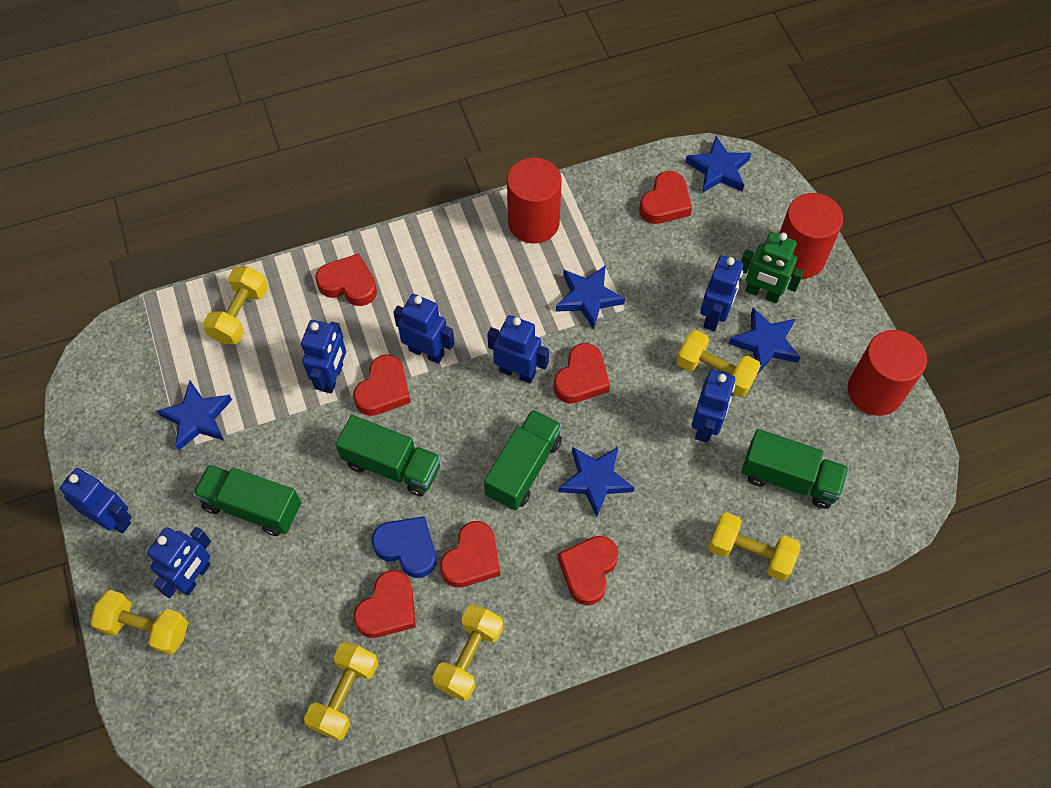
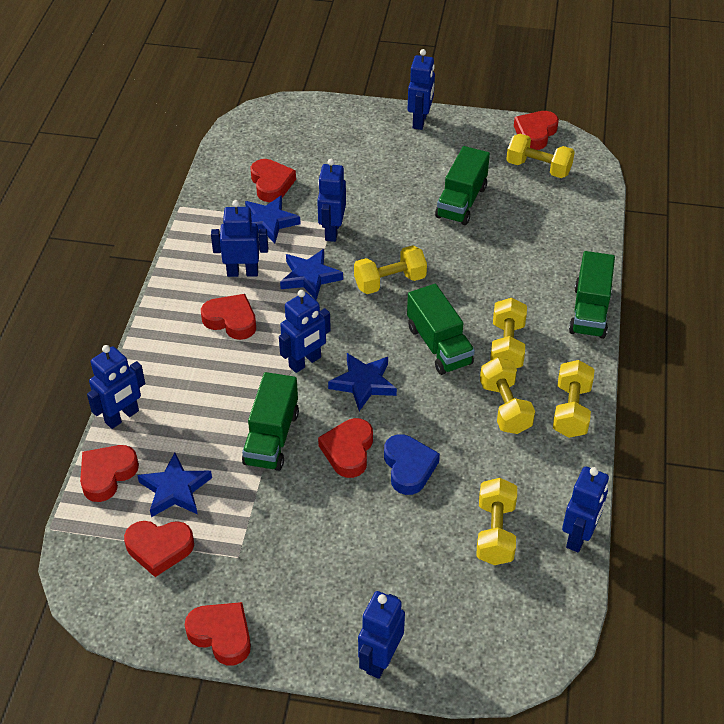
blue star: [157,381,232,450] [556,265,625,329] [559,447,635,517] [685,136,751,193] [729,308,800,375] = 5 -> [137,453,212,517] [245,195,301,244] [280,249,343,300] [328,353,397,411] = 4
green robot: [741,232,804,303] = 1 -> none = 0
red cylinder: [507,157,562,244] [779,193,843,279] [848,330,927,416] = 3 -> none = 0

